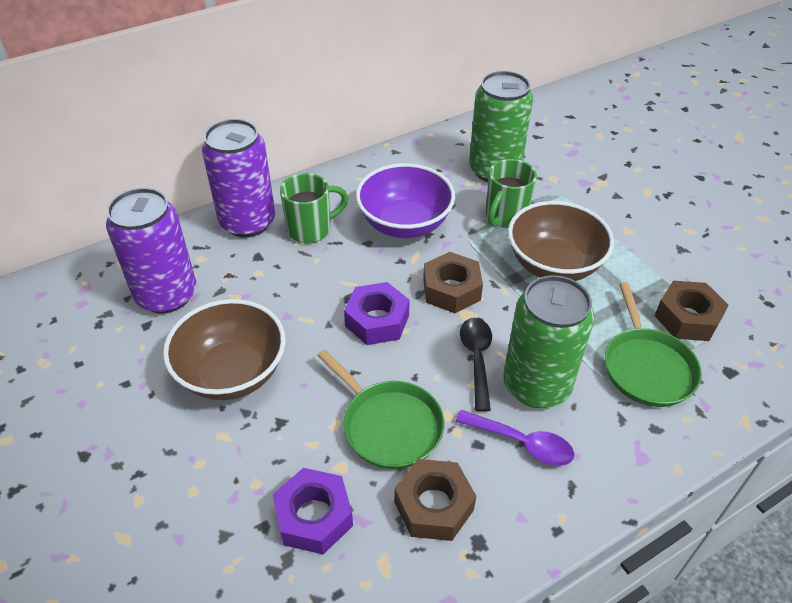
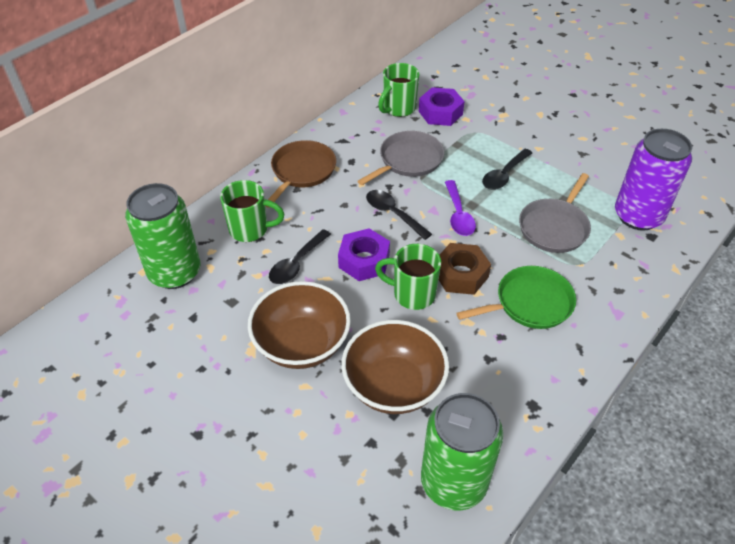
black spoon: [460,318,492,412] = 1 -> [269,229,331,284] [366,190,432,240] [482,149,532,190] = 3
brown nut: [394,459,476,541] [423,252,483,313] [655,281,728,341] = 3 -> [439,243,491,295] = 1
brown pan: none = 0 -> [266,140,336,208] = 1
green mug: [280,173,348,243] [486,159,537,228] = 2 -> [220,180,284,242] [375,244,441,310] [378,63,419,117] = 3
green pan: [317,350,444,469] [605,282,702,407] = 2 -> [456,266,576,329] = 1
grey pan: none = 0 -> [358,131,444,185] [519,173,591,253] = 2
purple bowl: [356,163,455,238] = 1 -> none = 0
purple can: [106,188,196,313] [202,119,275,238] = 2 -> [615,129,692,231] = 1

